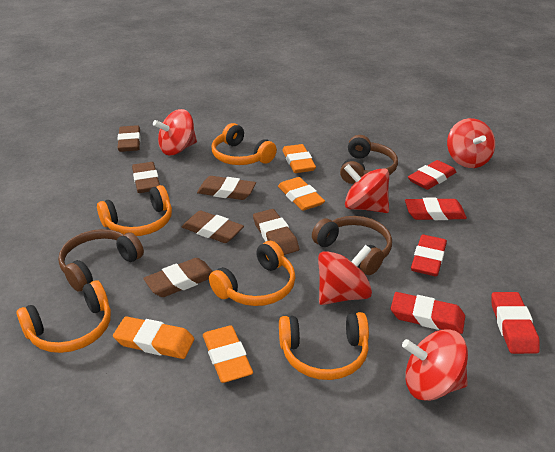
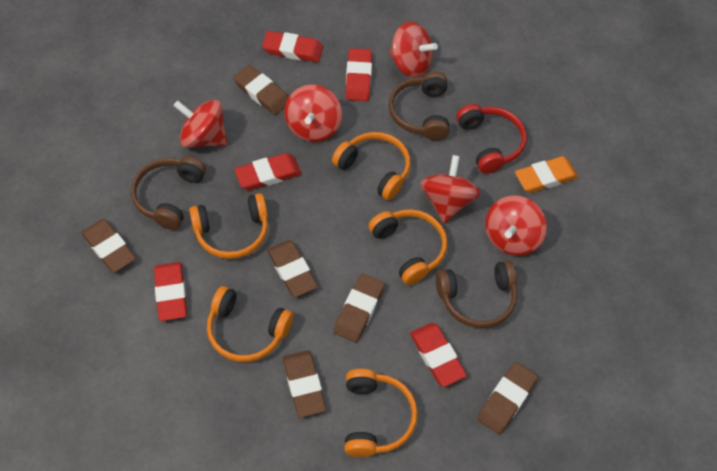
orange eraser: [113,316,194,359] [203,325,253,383] [278,177,325,211] [282,144,316,173] = 4 -> [515,156,578,193] = 1
red headphones: none = 0 -> [456,104,527,174] = 1

